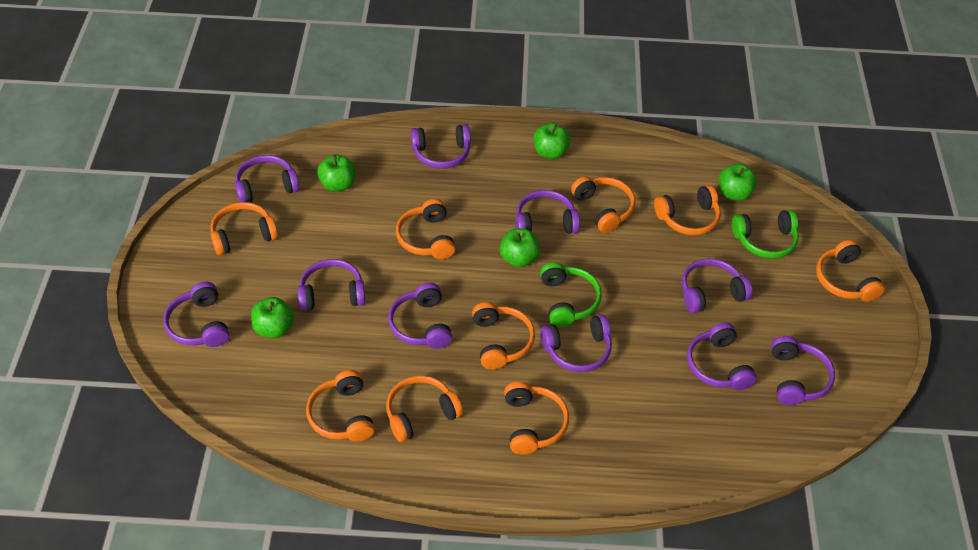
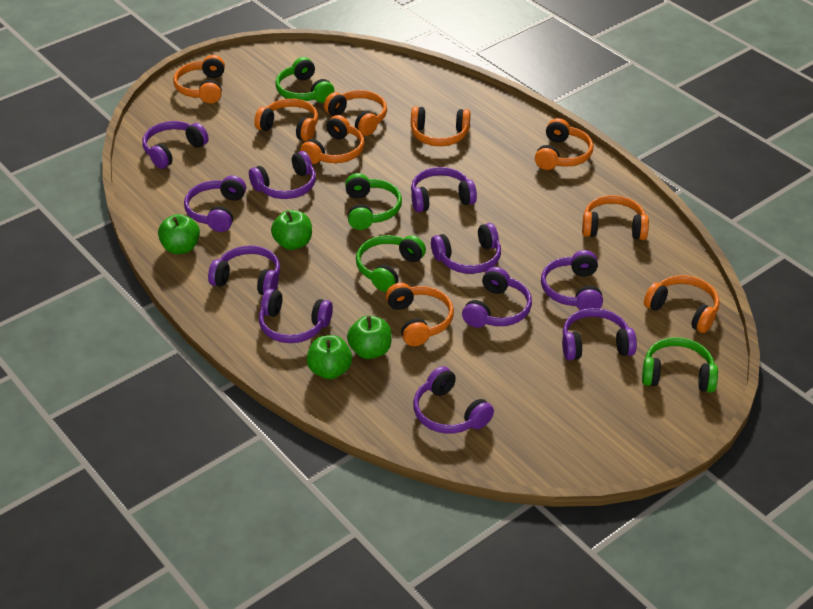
green apple: [251,297,294,338] [317,154,356,192] [500,228,540,267] [534,123,570,159] [718,164,757,201] = 5 -> [158,214,200,254] [271,210,312,250] [306,335,352,379] [347,315,392,359] = 4
green headphones: [540,262,602,327] [732,210,799,259] = 2 -> [276,57,334,103] [345,173,402,230] [356,235,426,292] [642,337,718,393] = 4
purple headphones: [163,282,229,347] [235,155,299,203] [297,259,365,311] [388,283,452,349] [411,124,471,169] [516,190,580,234] [540,315,612,372] [682,258,752,313] [687,322,757,390] [771,336,835,405] = 10 -> [142,121,209,169] [184,175,246,232] [208,245,280,295] [249,151,316,199] [259,289,333,343] [411,167,477,212] [413,366,494,434] [431,223,501,274] [462,267,532,328] [541,250,603,310] [562,308,637,360] = 11

